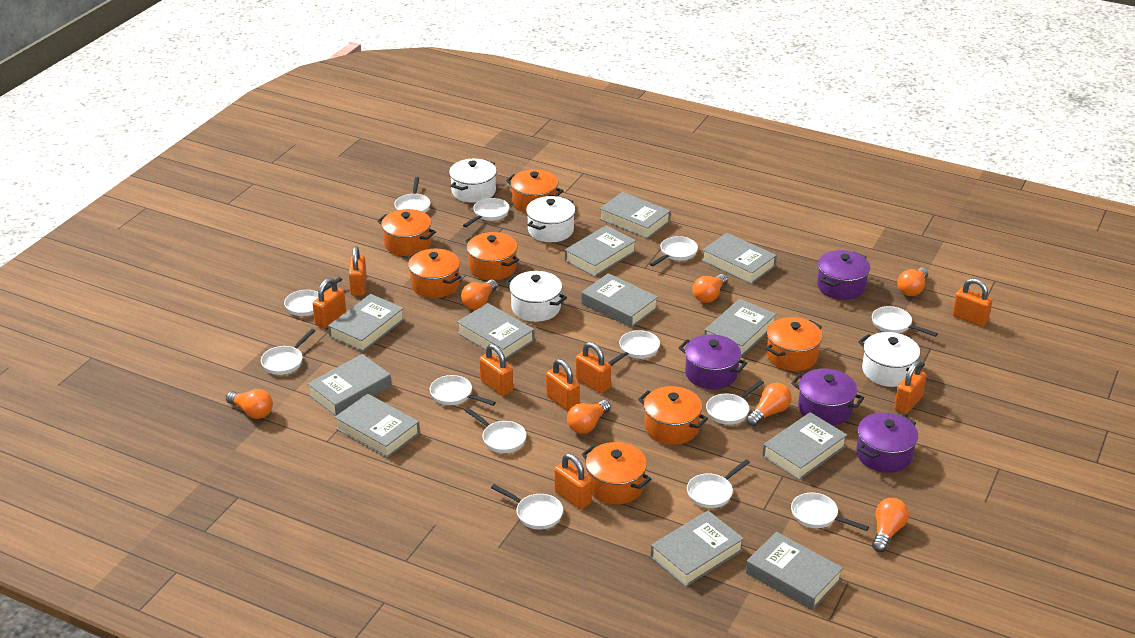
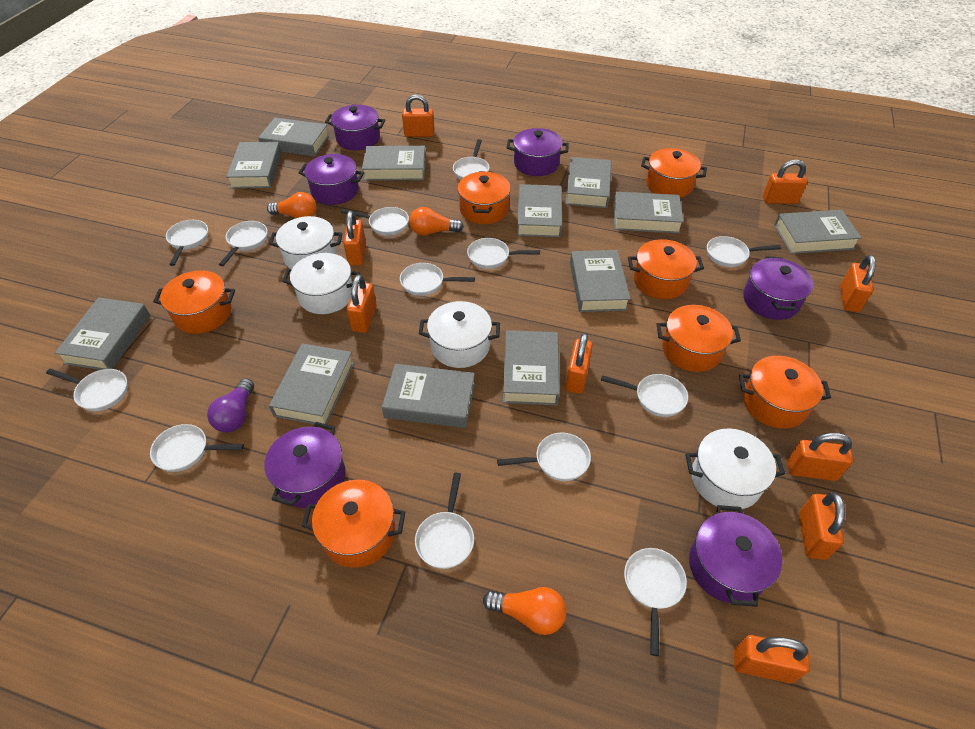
orange light bulb: [226,389,273,419] [461,280,498,310] [567,400,611,434] [693,274,728,303] [746,383,792,426] [872,498,909,552] [897,267,928,296] = 7 -> [267,192,317,218] [409,207,464,236] [483,587,567,635] = 3
orange padlock: [313,278,346,328] [349,246,367,296] [479,344,513,396] [546,359,580,412] [554,453,592,509] [576,342,611,393] [894,361,927,414] [952,278,993,327] = 8 -> [343,211,366,265] [347,275,377,333] [402,95,435,137] [565,333,593,394] [734,635,810,683] [763,159,807,204] [788,433,853,481] [799,492,845,560] [840,255,876,312] = 9
purple light bulb: none = 0 -> [207,378,254,433] = 1
purple pot: [679,334,747,389] [791,368,864,425] [817,250,870,300] [856,412,918,473] = 4 -> [264,422,346,508] [299,154,364,205] [325,105,385,150] [507,128,569,176] [689,505,783,607] [743,256,813,320] = 6

